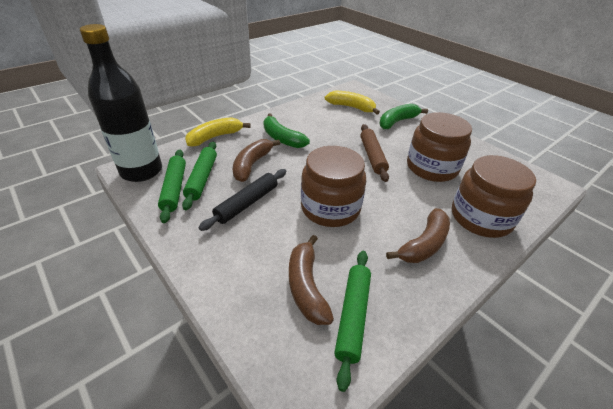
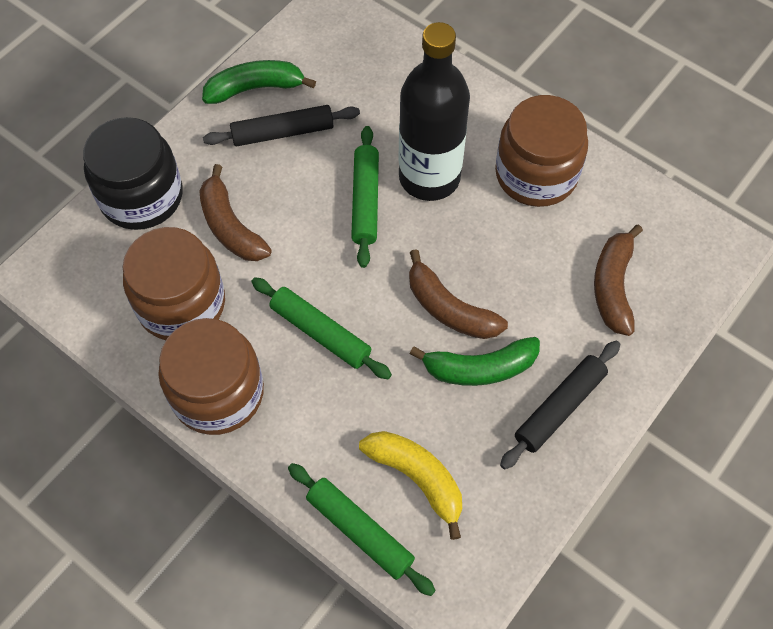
black jar: none = 0 -> [83,117,183,230] = 1
black rolling pin: [199,169,286,231] = 1 -> [203,105,360,146] [500,341,620,469] = 2
brown rolling pin: [360,124,389,182] = 1 -> none = 0
yellow banana: [185,117,251,146] [325,91,380,115] = 2 -> [359,431,462,540] = 1

